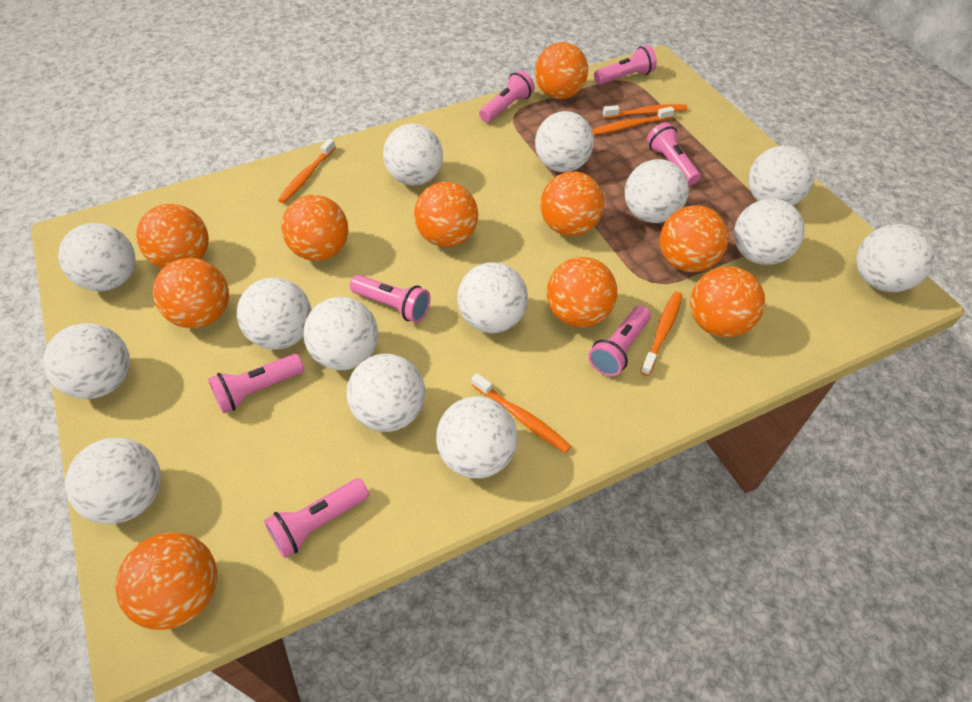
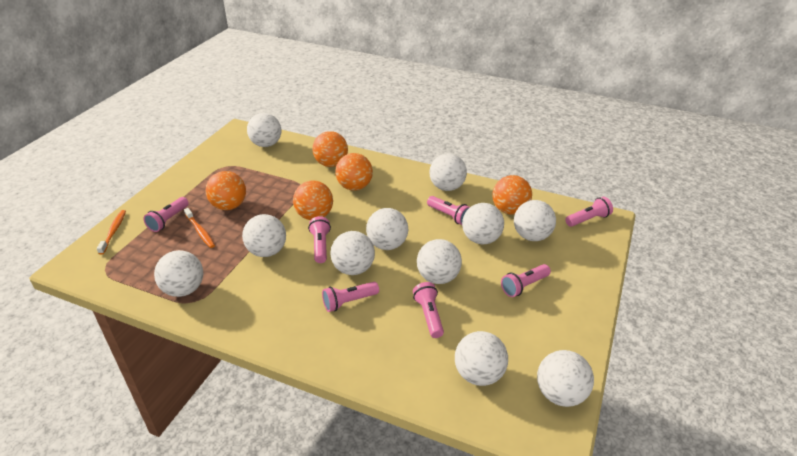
orange ball: [115,532,217,630] [137,204,209,268] [153,258,229,329] [281,195,348,261] [414,182,478,247] [535,42,588,99] [540,171,604,236] [547,257,617,327] [660,205,729,272] [690,267,765,338] = 10 -> [205,171,246,210] [293,181,333,220] [312,131,348,167] [335,153,373,191] [492,175,532,215] = 5
orange toothbrush: [278,139,336,203] [471,373,571,453] [592,106,674,135] [603,104,687,118] [640,292,683,376] = 5 -> [97,210,126,255] [184,208,215,248] = 2
white ball: [43,323,130,399] [58,223,136,291] [65,438,161,524] [237,278,311,350] [303,297,378,370] [347,354,425,432] [383,124,443,186] [436,397,517,478] [457,262,528,333] [535,111,594,172] [625,159,689,223] [734,199,805,265] [748,145,815,205] [856,224,935,292] = 14 -> [154,250,203,297] [242,214,286,257] [247,113,281,147] [330,231,375,275] [366,208,408,250] [417,239,462,284] [429,154,467,191] [455,331,508,386] [462,203,504,244] [514,200,556,241] [537,350,594,407] = 11

